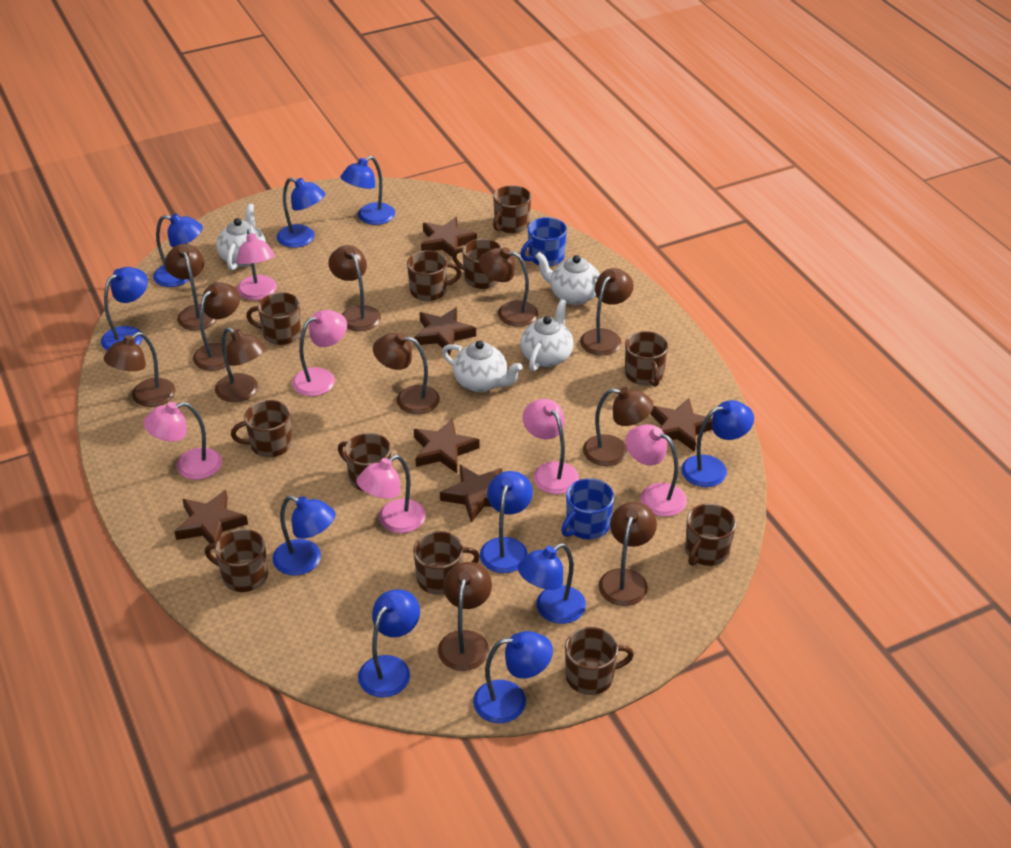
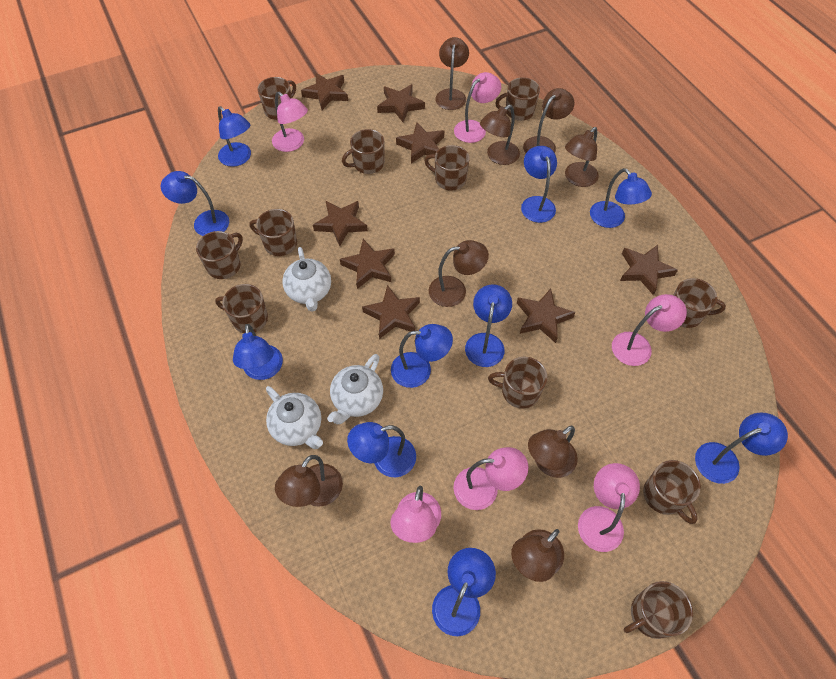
blue mug: [520,217,567,267] [561,478,614,539] = 2 -> none = 0
brown lamp: [104,332,175,407] [165,244,217,330] [193,282,240,371] [215,327,266,402] [328,245,381,331] [373,333,440,414] [438,562,492,671] [479,247,538,327] [580,268,634,356] [583,387,654,466] [599,502,657,606] = 11 -> [275,455,343,507] [429,240,489,307] [435,37,469,110] [480,105,520,165] [511,529,564,582] [523,88,575,153] [528,426,578,478] [565,127,599,187] = 8
brown star: [174,490,248,544] [414,307,476,355] [414,418,480,473] [421,217,477,257] [440,465,502,522] [651,398,712,452] = 6 -> [301,73,348,110] [313,201,368,246] [340,239,395,289] [362,285,420,339] [377,84,425,122] [396,123,444,163] [517,288,575,343] [620,245,678,295] = 8
white teapot: [216,203,266,270] [442,340,523,392] [520,299,573,371] [535,252,600,305] = 4 -> [266,386,323,449] [282,247,331,312] [327,354,383,424] = 3

